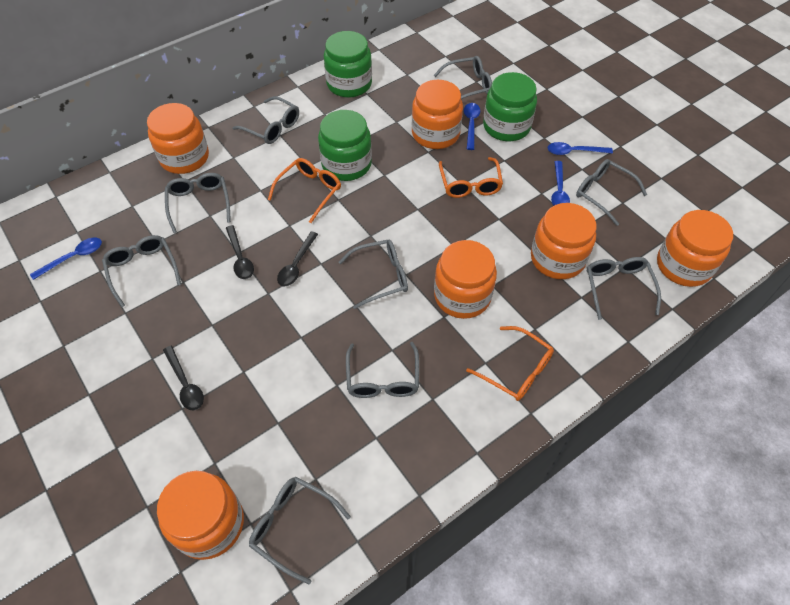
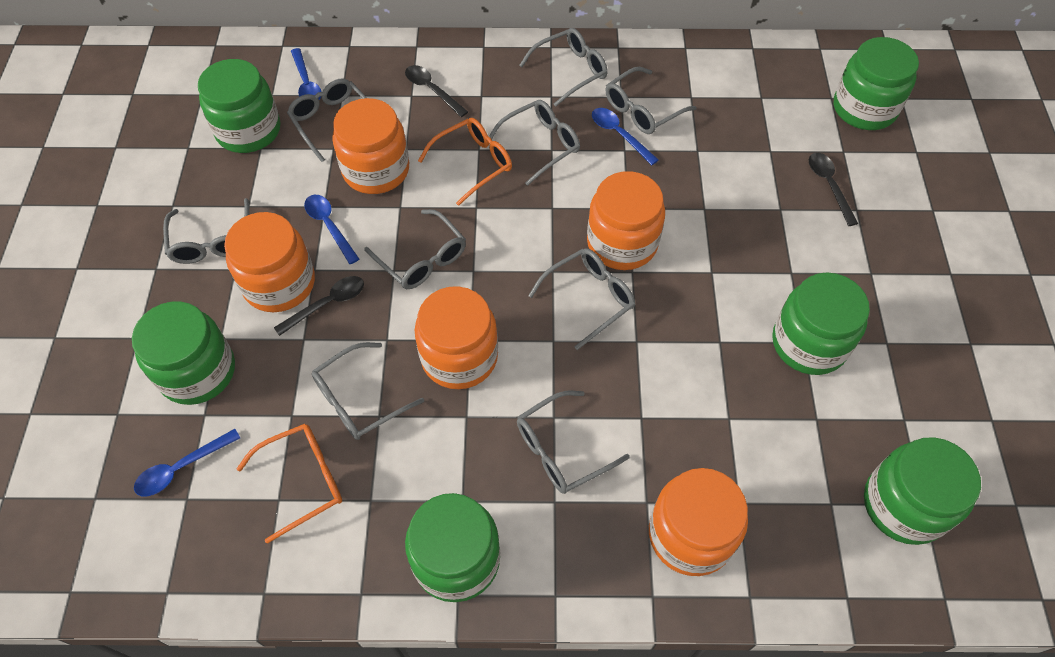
green jar: [318,110,372,181] [324,31,372,98] [483,72,537,141] = 3 -> [132,301,235,405] [198,59,280,153] [405,493,500,602] [772,272,870,375] [834,37,919,130] [864,437,981,545] = 6
orange glasses: [268,158,341,223] [439,157,503,198] [466,326,554,401] = 3 -> [236,424,342,544] [418,118,512,206] = 2
orange jar: [147,103,209,174] [157,471,244,560] [412,80,463,149] [434,240,497,319] [531,203,597,279] [657,210,733,287] = 6 -> [224,212,315,312] [332,98,409,194] [415,286,498,389] [587,171,665,270] [649,468,748,576] = 5

